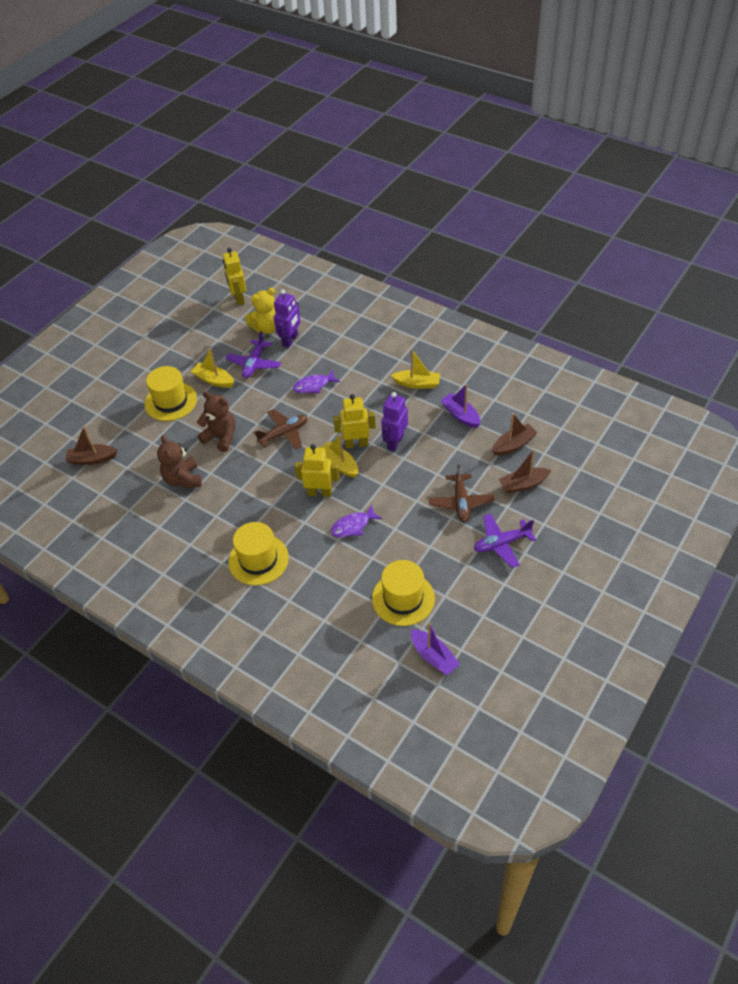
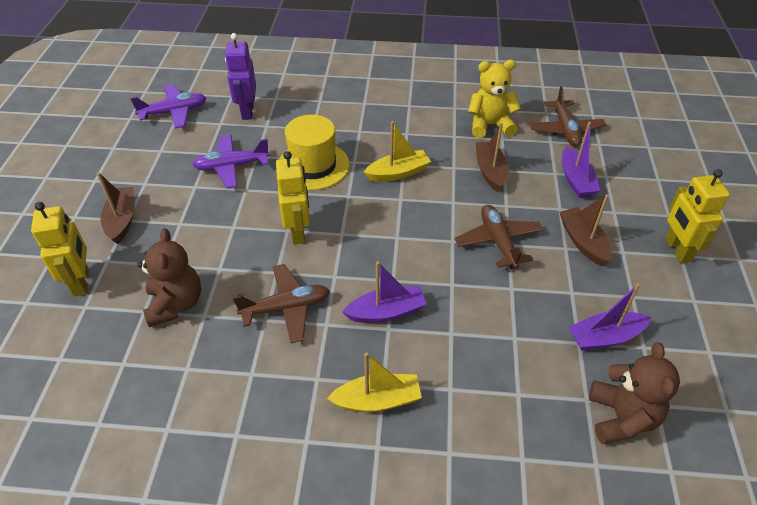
brown plane: [253,409,307,450] [429,464,495,522] = 2 -> [233,264,330,343] [455,205,543,269] [529,86,606,146] = 3
purple boat: [411,622,460,675] [441,384,480,428] = 2 -> [342,262,426,323] [562,122,600,198] [569,283,652,351] = 3
purple fish: [293,370,340,393] [330,504,382,538] = 2 -> none = 0
purple robot: [274,289,300,348] [381,392,408,451] = 2 -> [225,33,256,120] = 1
yellow boat: [191,348,234,388] [320,434,358,478] [391,349,440,389] = 3 -> [327,352,422,412] [364,121,431,182] = 2
yellow hat: [145,366,197,421] [228,522,289,585] [372,560,435,626] = 3 -> [279,115,350,190] = 1

